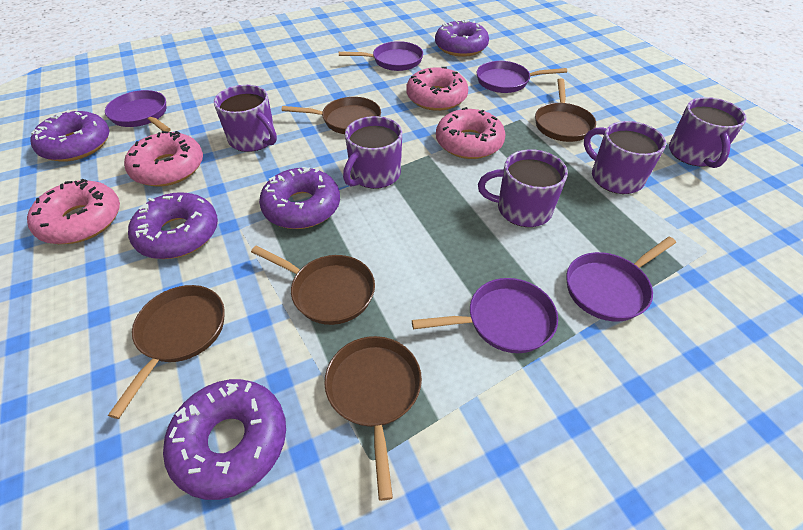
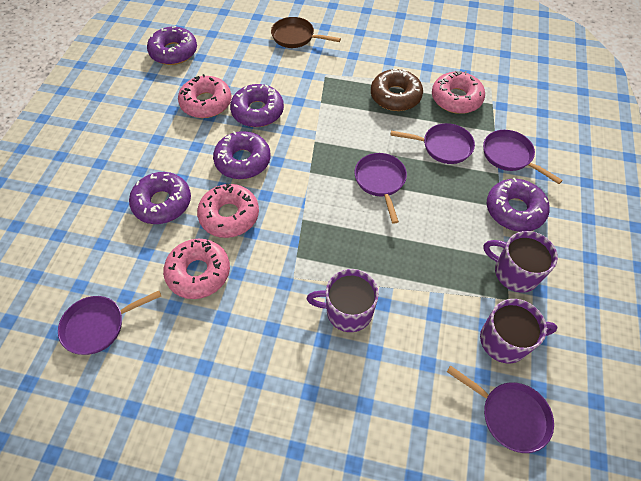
brown donut: none = 0 -> [371,69,423,111] = 1
brown pan: [108,285,225,419] [251,245,375,325] [282,97,381,134] [324,336,422,501] [535,78,596,142] = 5 -> [271,17,341,48] = 1
purple mug: [214,85,277,152] [343,116,402,189] [478,149,568,227] [584,121,666,194] [669,97,747,168] = 5 -> [307,269,379,332] [480,299,558,364] [483,231,558,293] = 3

